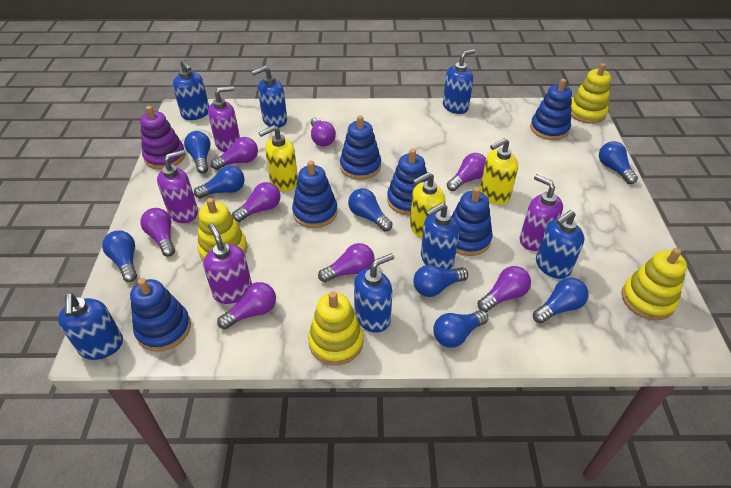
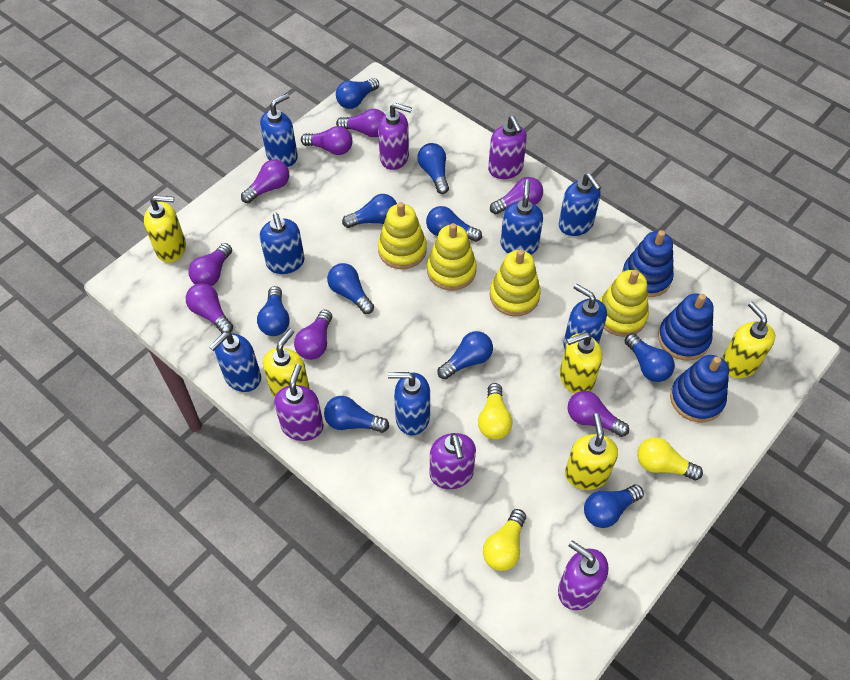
blue light bulb: [102,231,137,282] [184,131,211,173] [194,166,244,199] [348,188,393,231] [413,265,468,297] [433,310,488,348] [533,278,589,323] [599,141,638,184] = 8 -> [257,286,290,336] [324,396,389,433] [327,263,374,314] [336,78,379,109] [342,194,397,228] [418,143,449,194] [426,206,482,242] [437,331,493,379] [584,485,644,528] [625,333,675,382] = 10
blue stacking toy: [130,278,191,352] [292,161,338,228] [340,115,381,180] [387,149,428,215] [452,187,492,256] [530,79,572,140] = 6 -> [622,230,674,297] [658,293,714,360] [670,355,729,422] = 3
purple soap dispenser: [157,150,198,223] [203,223,252,304] [208,86,240,152] [520,174,563,251] = 4 -> [274,364,324,441] [378,103,412,170] [430,433,476,489] [488,116,527,179] [558,540,608,610] = 5
purple stacking toy: [140,106,186,170] = 1 -> none = 0
yellow light bulb: none = 0 -> [478,383,512,439] [483,509,526,571] [637,437,703,480] = 3
yellow soap dispenser: [259,125,298,191] [410,172,446,238] [480,138,518,205] = 3 -> [144,195,186,262] [263,329,310,397] [560,332,602,394] [565,413,618,490] [722,302,775,378] = 5

